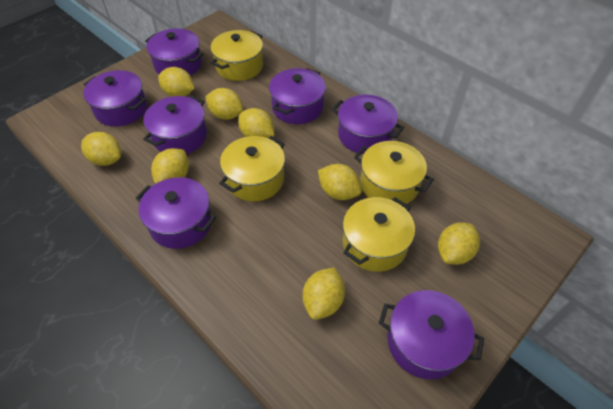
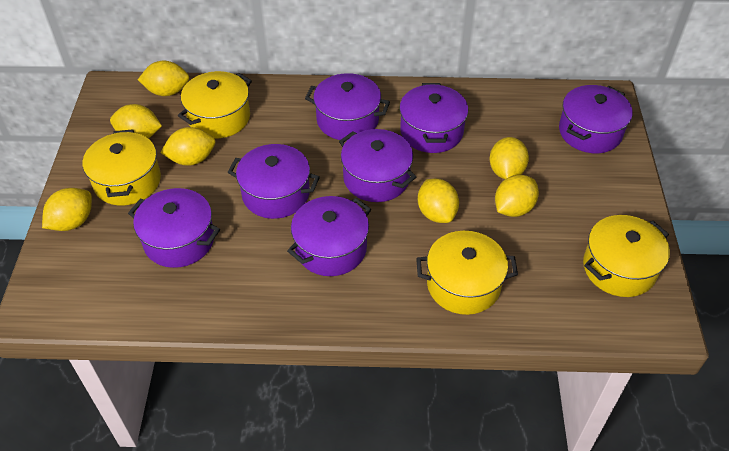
yellow lemon: [81,132,121,166] [151,148,189,184] [158,67,194,96] [205,88,243,120] [238,108,274,138] [303,267,345,320] [318,164,362,200] [438,222,480,265] = 8 -> [42,188,92,231] [110,104,162,138] [138,61,189,96] [160,127,216,166] [418,179,459,223] [489,137,529,179] [495,175,539,217] = 7

